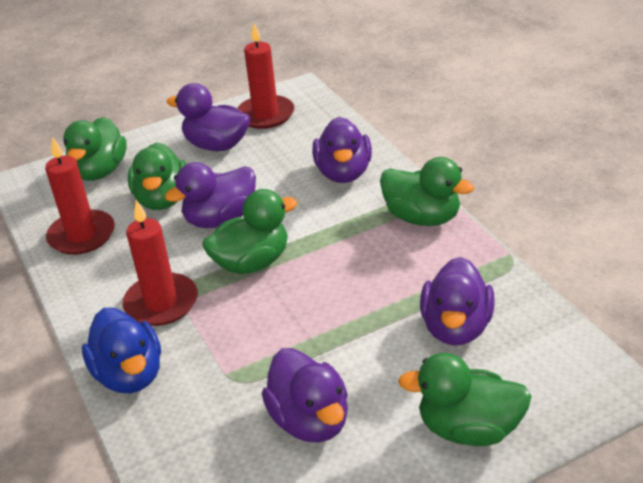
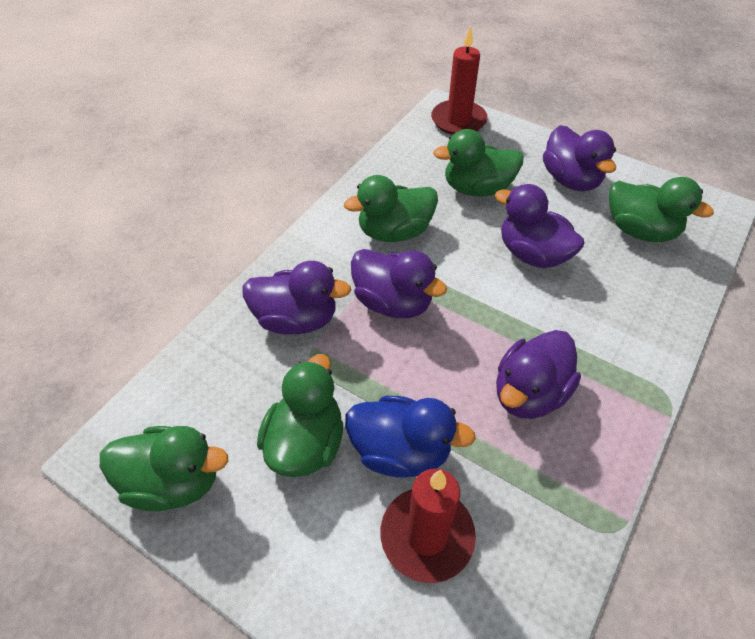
red candle: [45,137,115,255] [122,200,198,326] [237,23,294,129] = 3 -> [380,469,476,583] [431,26,488,135] = 2

